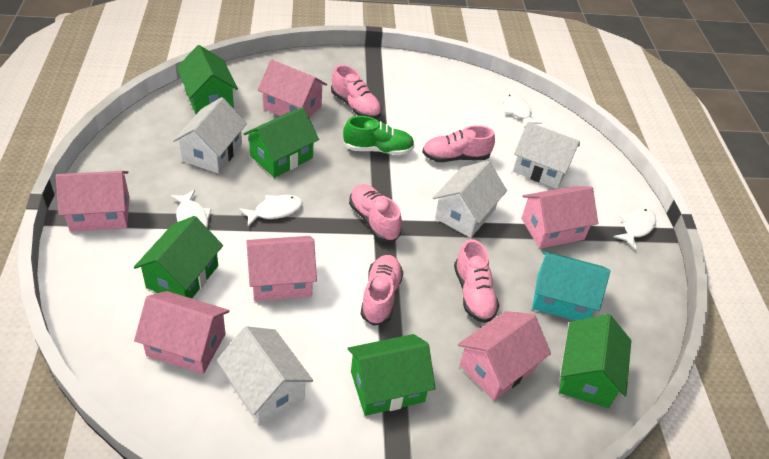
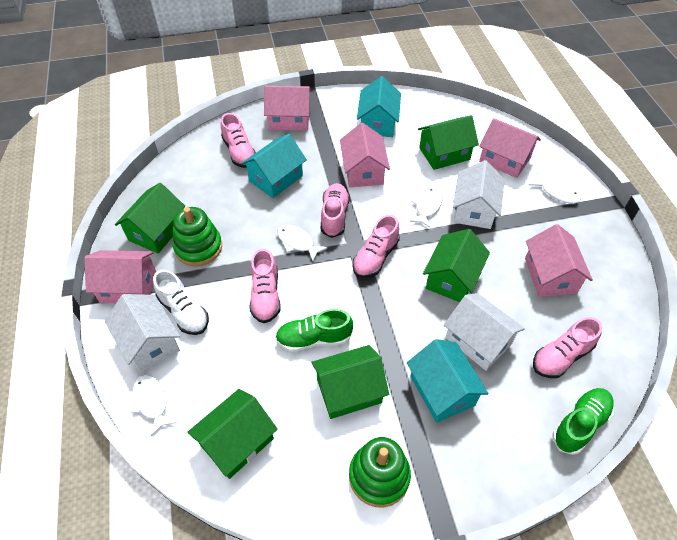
green shoe: [343,116,415,155] = 1 -> [275,309,353,352] [552,388,614,455] = 2
green stacking toy: none = 0 -> [173,207,222,266] [349,437,411,508] = 2
pink house: [56,171,129,232] [134,291,230,374] [246,236,317,301] [258,59,327,118] [458,311,551,401] [521,186,598,249] = 6 -> [85,250,156,303] [264,86,311,131] [340,123,390,187] [479,118,541,178] [525,224,593,297] = 5
turquoise house: [532,251,610,321] = 1 -> [241,134,307,198] [357,76,401,137] [407,339,489,423] = 3
white house: [173,97,247,173] [216,326,313,426] [433,161,507,238] [513,122,580,189] = 4 -> [105,294,180,373] [444,293,525,371] [453,160,505,229] = 3
white shoe: none = 0 -> [153,270,209,335] = 1

